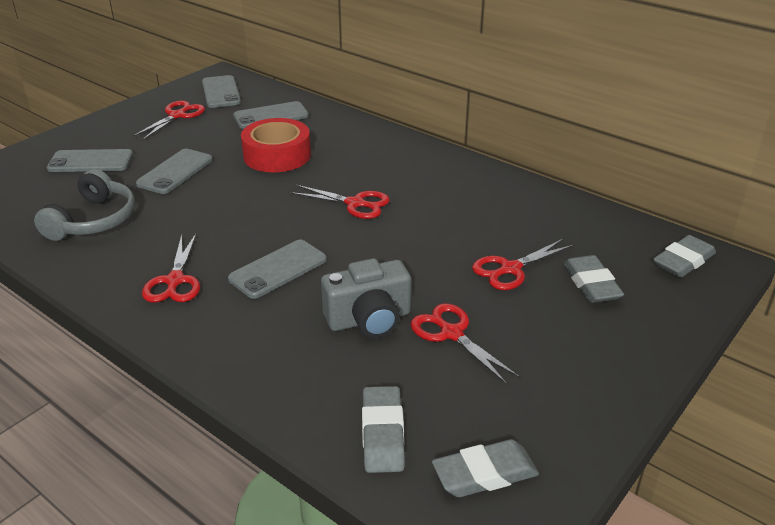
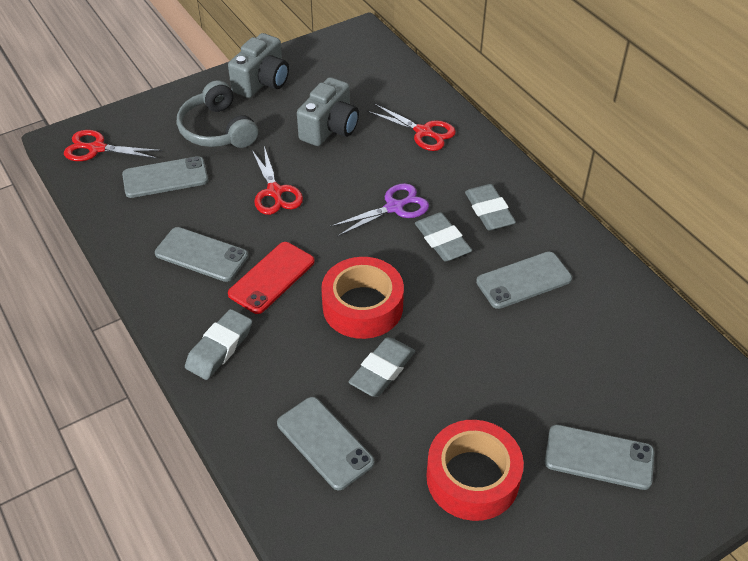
grey camera: [321,258,411,338] = 1 -> [228,33,289,98] [297,77,359,146] = 2
purple scissors: none = 0 -> [330,183,429,237] = 1
red phone: none = 0 -> [228,242,315,314] = 1
red scissors: [133,100,205,140] [142,234,200,303] [289,185,390,219] [411,303,520,385] [472,239,574,290] = 5 -> [64,130,162,161] [252,146,303,215] [367,104,456,151] = 3
red tape: [241,118,311,172] = 1 -> [321,257,404,339] [426,420,524,521] = 2

